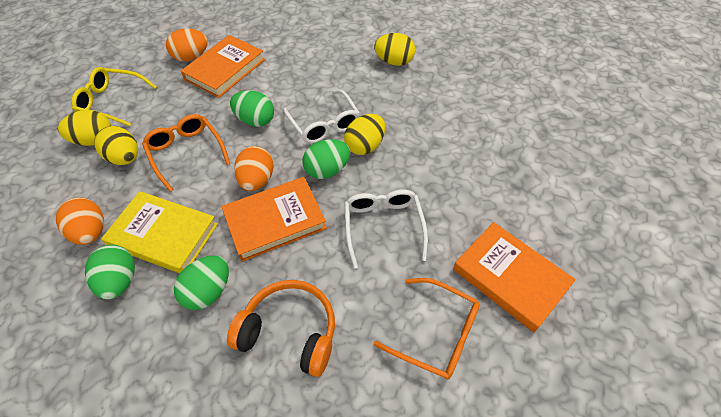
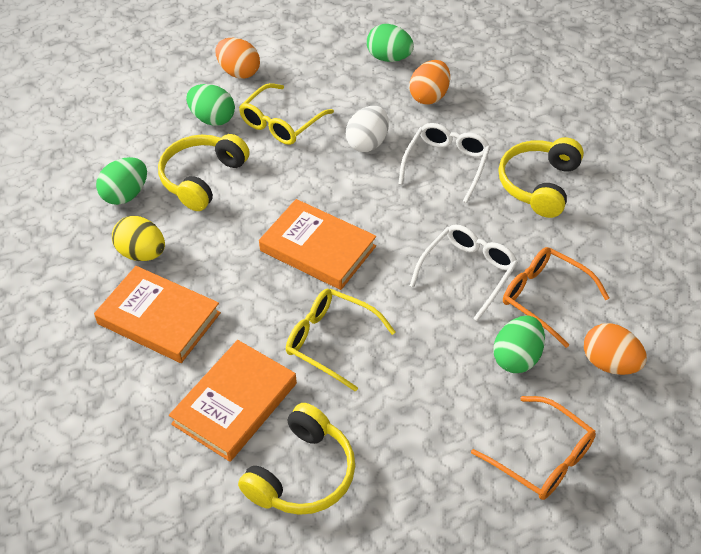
orange headphones: [227,280,335,377] = 1 -> none = 0
white egg: none = 0 -> [346,106,389,152] = 1
yellow book: [101,191,218,273] = 1 -> none = 0
yellow egg: [58,110,111,146] [94,126,138,165] [344,114,385,155] [374,33,415,66] = 4 -> [112,216,165,261] = 1
yellow glasses: [71,67,157,126] = 1 -> [239,83,334,145] [286,289,396,392] = 2
yellow headphones: none = 0 -> [158,134,250,211] [238,403,355,515] [498,137,584,218] = 3

